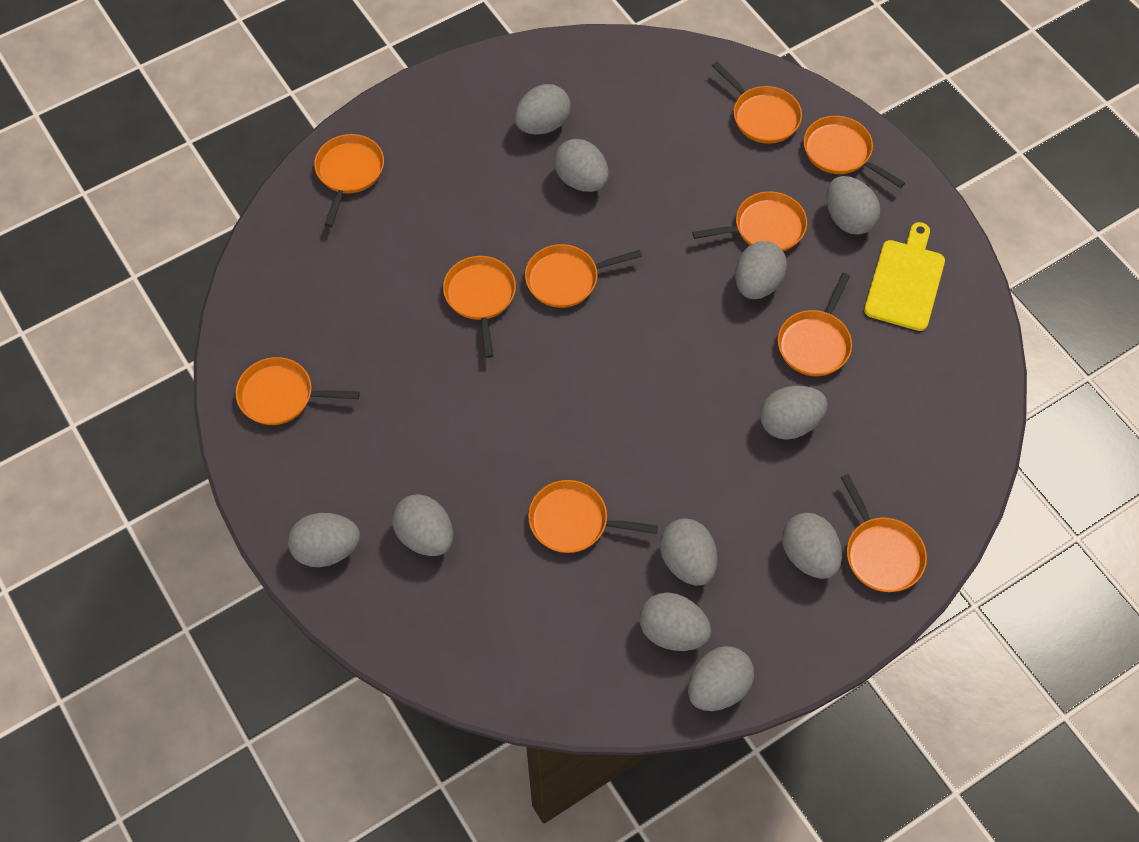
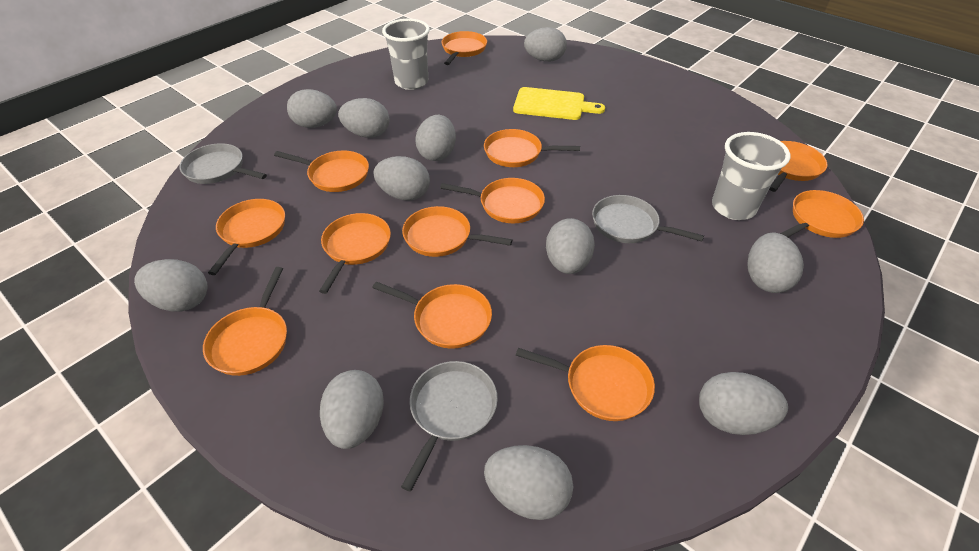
grey cup: none = 0 -> [382,19,430,90] [712,132,790,220] = 2
grey pan: none = 0 -> [180,143,267,184] [401,361,498,492] [592,195,704,243] = 3
orange pan: [236,357,360,425] [314,134,384,227] [443,256,516,358] [525,244,642,308] [528,480,658,553] [692,191,807,251] [712,62,802,144] [778,273,852,376] [804,116,905,188] [840,474,927,592] = 10 -> [203,267,287,376] [208,199,285,275] [274,151,369,192] [319,213,391,294] [372,282,492,349] [402,206,512,257] [440,178,545,223] [442,31,487,65] [484,129,580,167] [516,345,655,421] [769,141,827,192] [780,190,864,238] = 12

